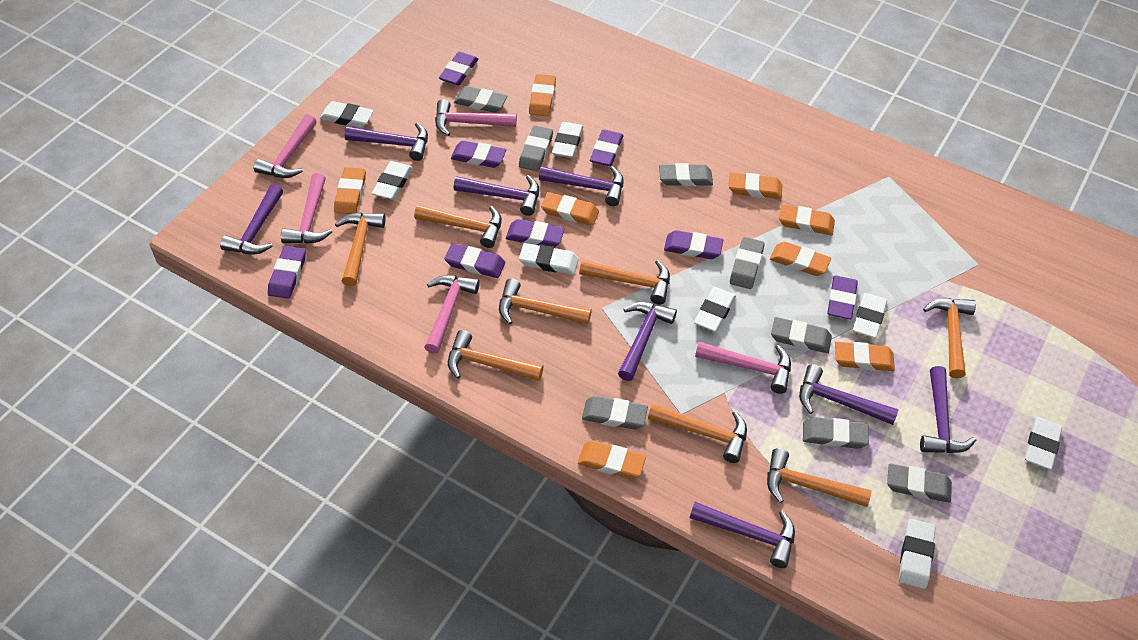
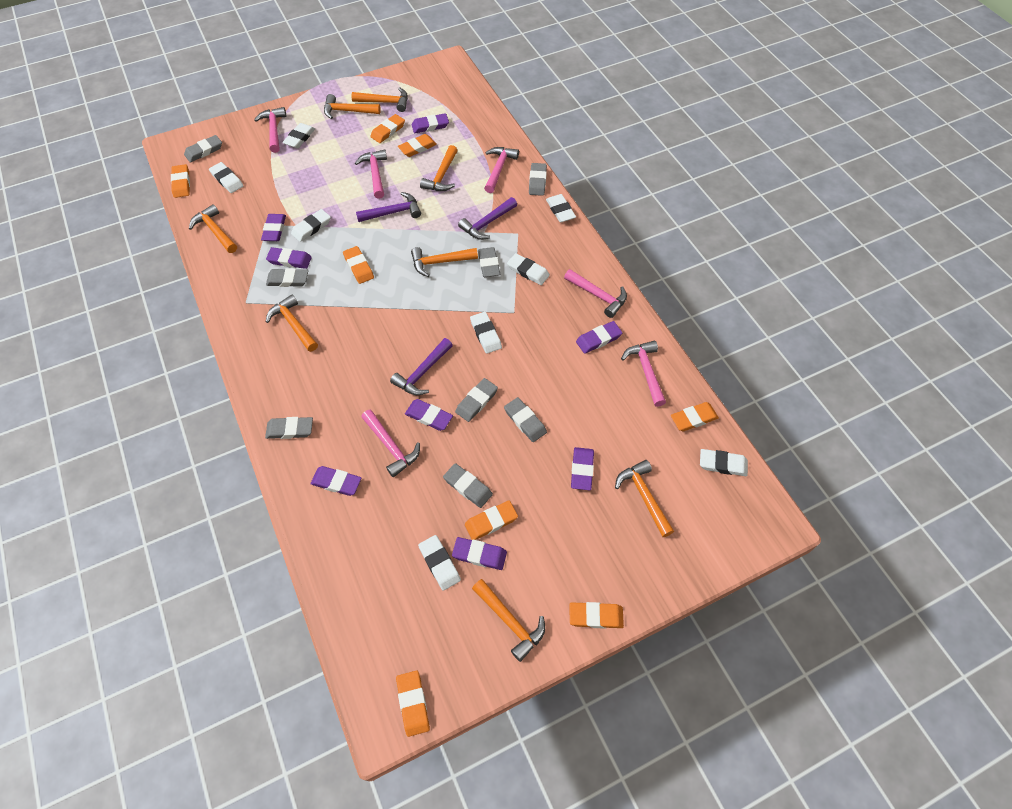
pink hammer: [254,114,317,178] [281,173,332,244] [424,275,480,354] [435,99,517,136] [695,341,791,394] = 5 -> [254,107,286,153] [355,149,387,199] [361,410,420,477] [484,147,519,193] [564,269,627,318] [621,341,666,407] = 6
purple hammer: [220,184,283,254] [345,123,428,161] [454,175,539,216] [539,166,624,206] [618,302,677,381] [690,502,795,568] [799,364,899,425] [920,366,976,453] = 8 -> [356,192,421,222] [390,338,453,395] [458,197,517,240] = 3

